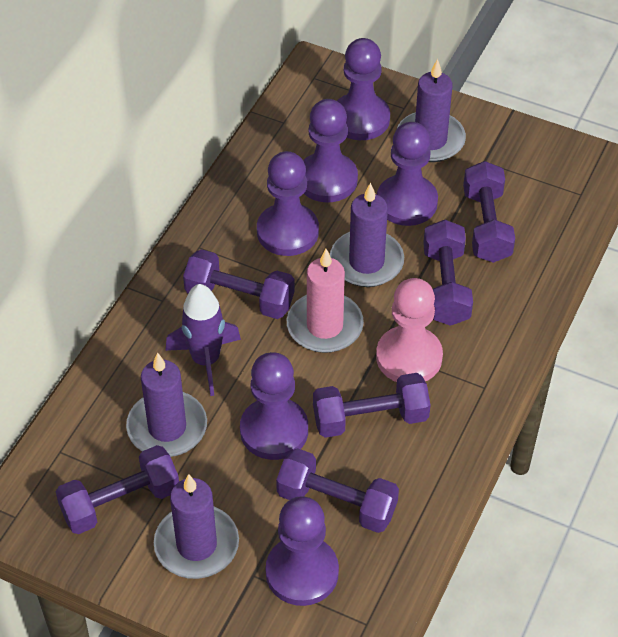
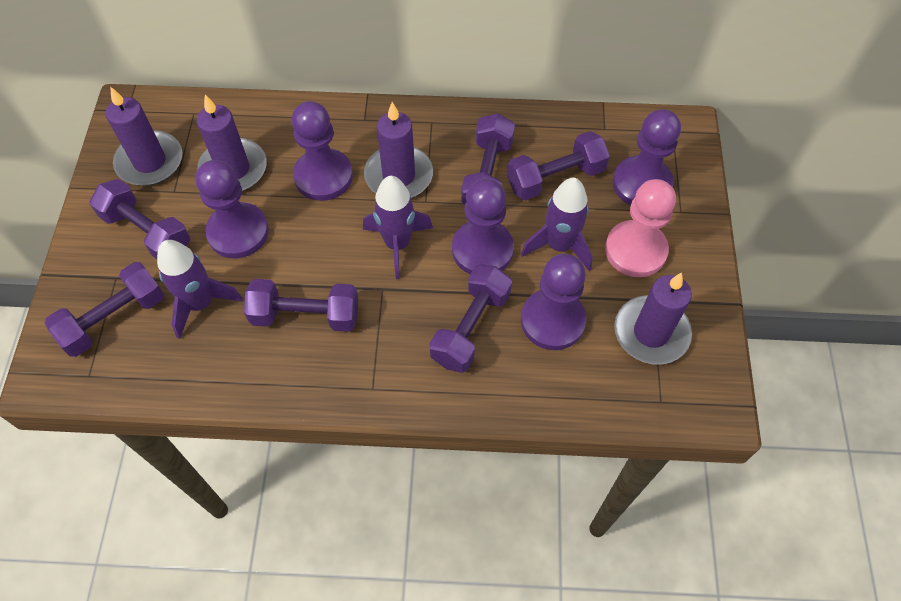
pink candle: [287,249,364,353] = 1 -> none = 0
purple pawn: [240,352,308,460] [257,151,319,256] [265,496,339,606] [303,99,358,202] [337,38,390,140] [377,122,438,226] = 6 -> [196,160,269,258] [292,101,353,201] [452,179,514,274] [521,254,586,350] [613,109,681,206] = 5
purple rocket: [165,284,241,396] = 1 -> [157,240,243,339] [363,176,433,279] [521,178,593,271] = 3

